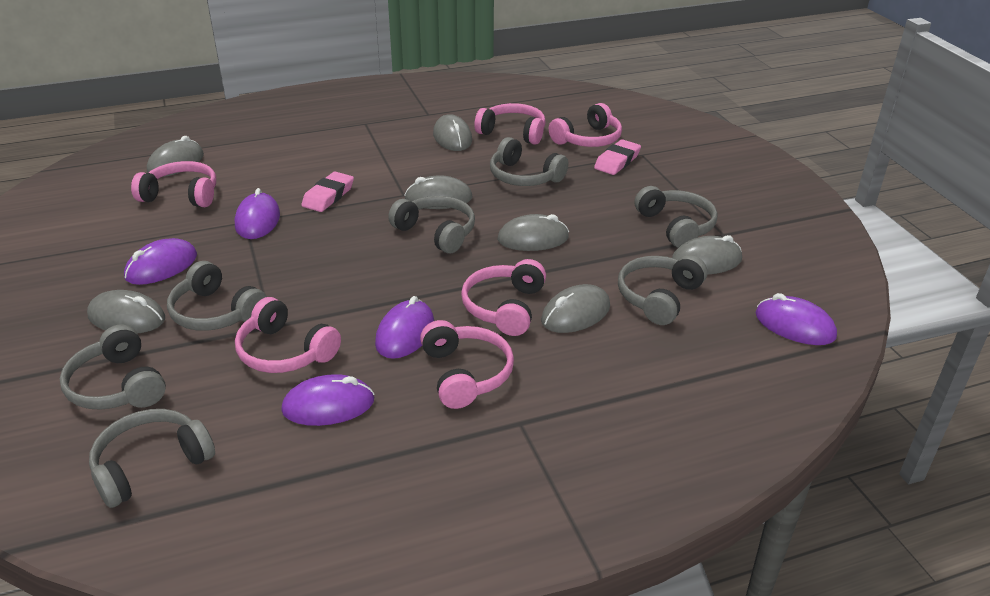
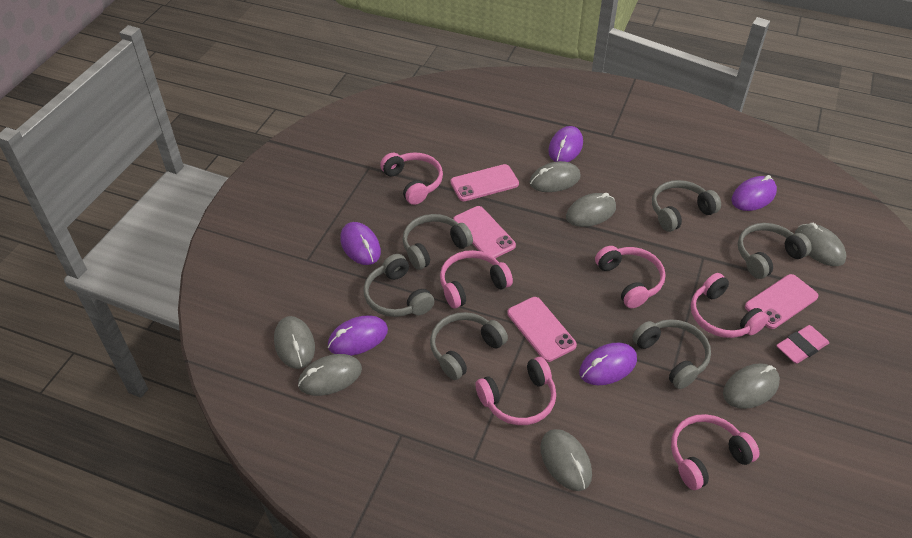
grey headphones: [60,325,166,410] [89,409,215,508] [167,261,267,331] [388,196,475,254] [490,137,568,186] [618,255,707,325] [634,186,717,248] = 7 -> [364,254,435,317] [402,214,473,270] [430,312,508,380] [632,319,711,389] [652,180,721,232] [738,223,812,279] = 6
pink eraser: [301,172,354,212] [594,139,641,175] = 2 -> [776,325,829,364] = 1
pink phone: none = 0 -> [450,164,519,201] [453,206,516,258] [507,297,577,362] [745,274,818,329] = 4

